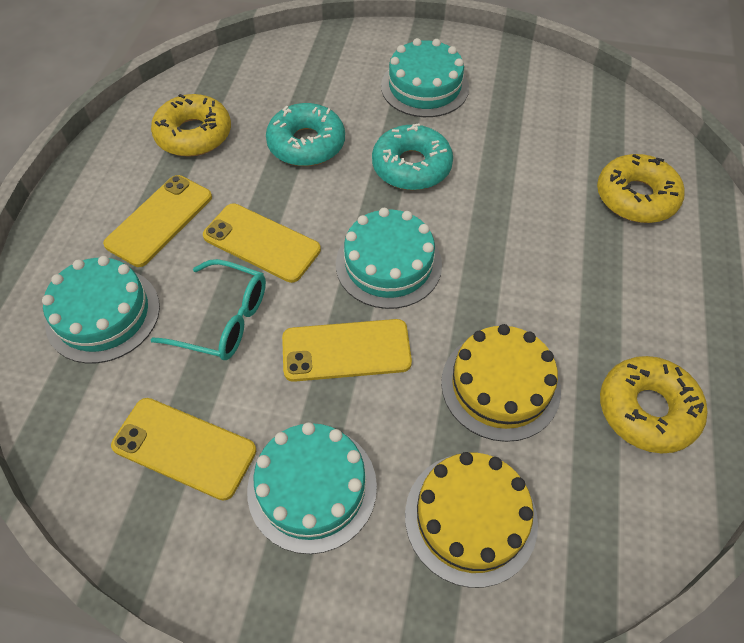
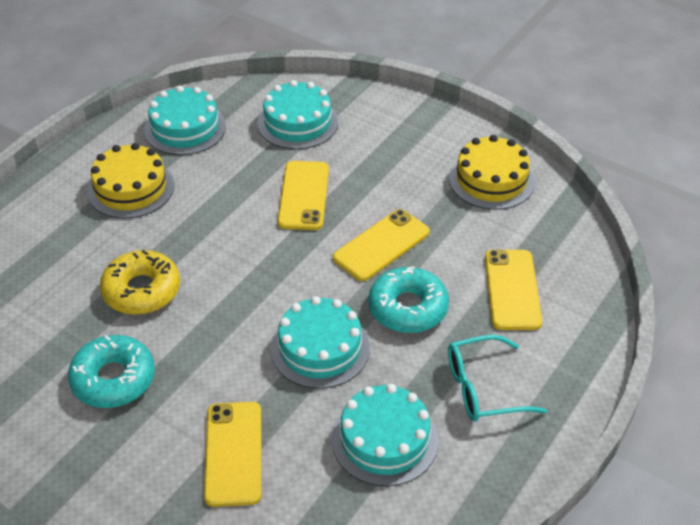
yellow donut: [151,94,231,157] [597,154,685,223] [600,356,707,453] = 3 -> [100,250,180,315] = 1

